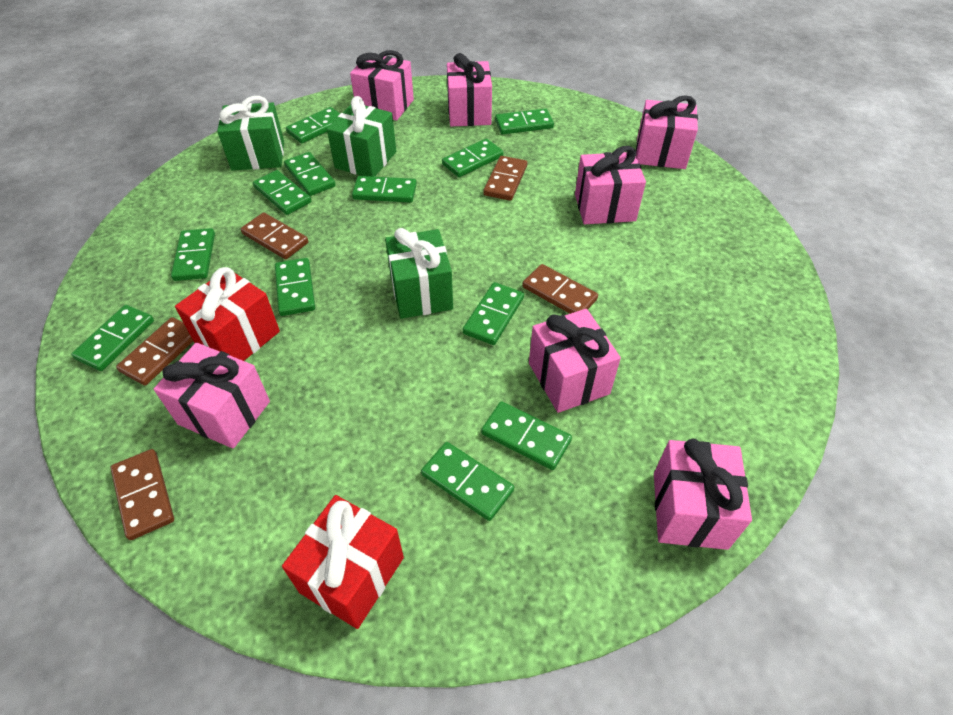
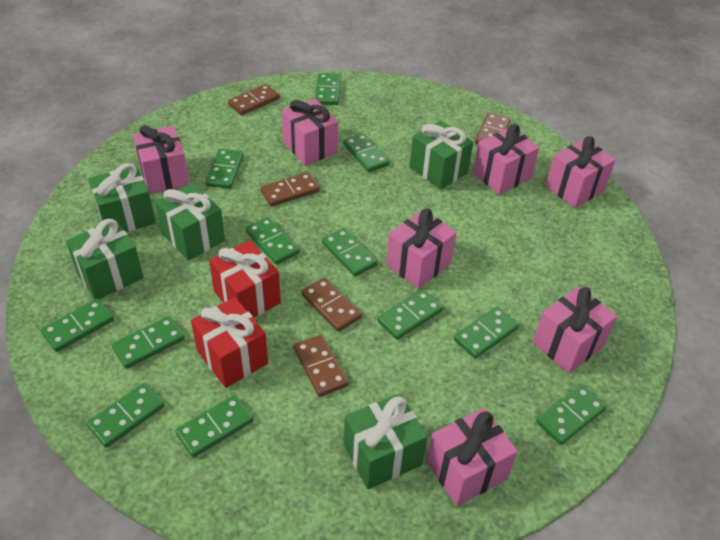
green gift: [217,96,284,171] [327,96,396,177] [385,228,453,319] = 3 -> [66,219,144,299] [88,163,156,232] [155,183,225,261] [344,393,427,489] [410,121,473,190] = 5

